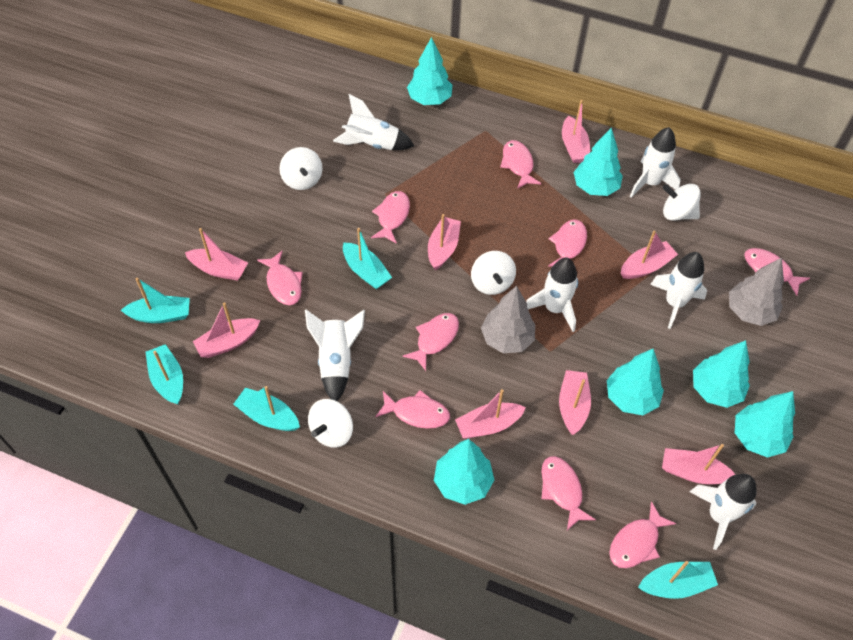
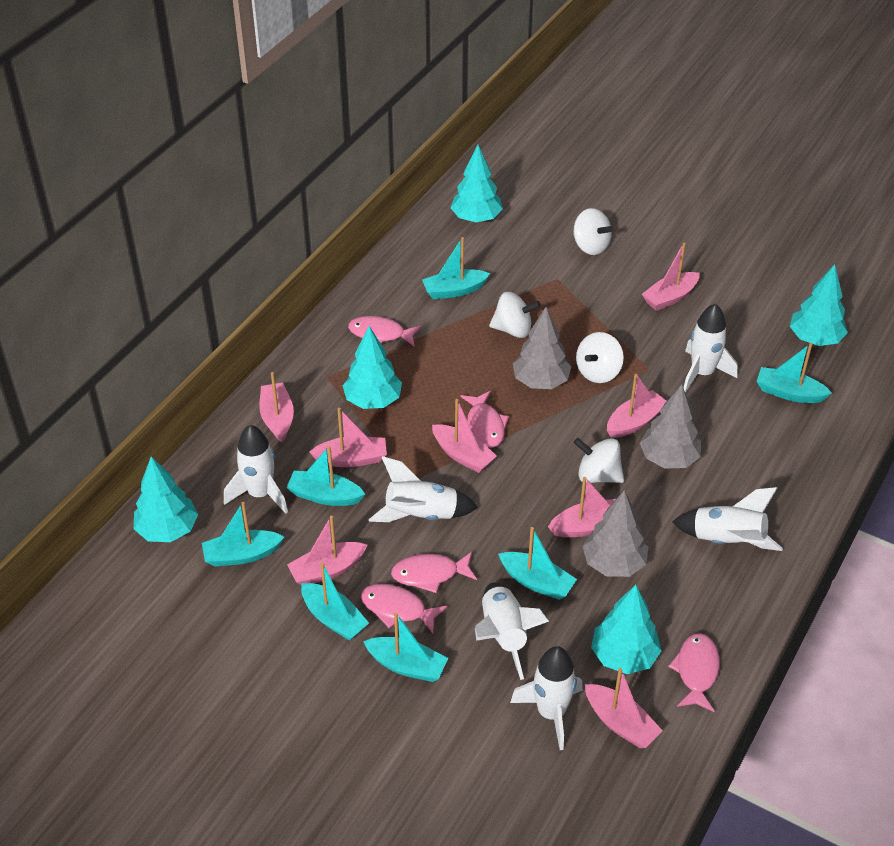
grey tree: [481,286,535,354] [729,258,784,326] = 2 -> [513,307,571,389] [582,490,648,577] [640,384,701,469] = 3
pink fish: [257,251,303,305] [371,191,410,244] [375,390,450,429] [402,313,459,371] [500,140,542,189] [541,456,596,530] [548,219,587,266] [609,501,677,568] [744,248,810,295] = 9 -> [348,316,422,347] [361,584,447,633] [391,552,477,593] [461,391,509,448] [668,633,720,712] = 5
turquoise boat: [121,278,190,323] [145,344,183,405] [233,386,300,431] [343,228,392,289] [638,561,718,599] = 5 -> [202,502,284,567] [286,446,365,506] [301,562,369,641] [363,612,448,682] [422,237,490,299] [498,527,577,600] [756,343,832,403] = 7
turquoise tree: [407,37,453,105] [434,439,494,505] [574,128,623,196] [607,349,664,415] [693,340,750,408] [735,391,795,458] = 6 -> [134,456,198,542] [343,326,402,409] [451,145,503,223] [591,585,661,674] [790,264,848,346] = 5

